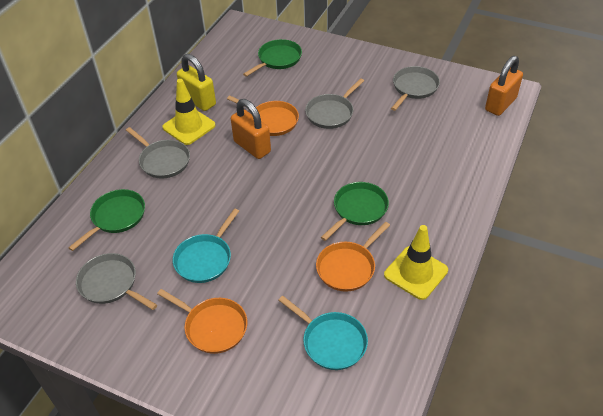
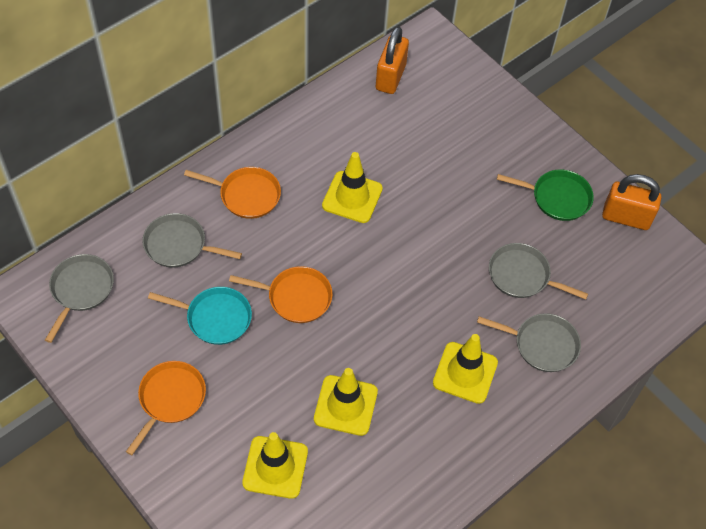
green pan: [68,189,145,251] [243,39,302,77] [321,182,389,241] = 3 -> [497,170,594,221] = 1
turquoise pan: [173,208,239,283] [278,296,368,370] = 2 -> [148,287,252,345] = 1
yellow padlock: [177,54,216,111] = 1 -> none = 0
yellow traffic cone: [162,79,216,145] [384,225,448,300] = 2 -> [242,432,308,499] [314,368,378,436] [322,152,383,223] [433,334,498,404] = 4

